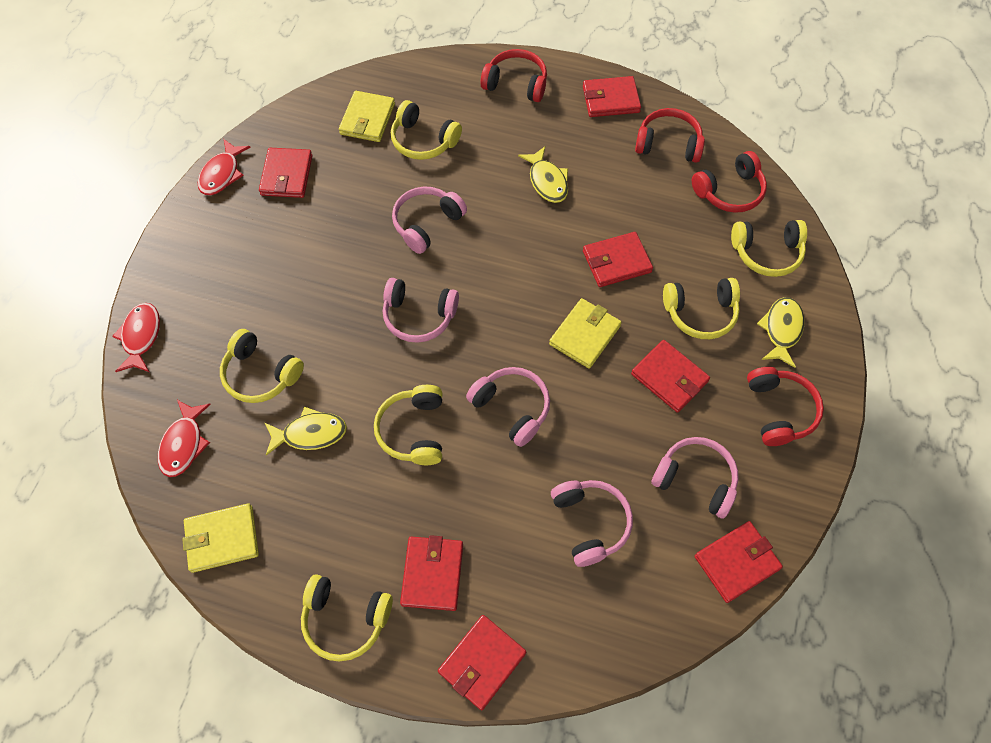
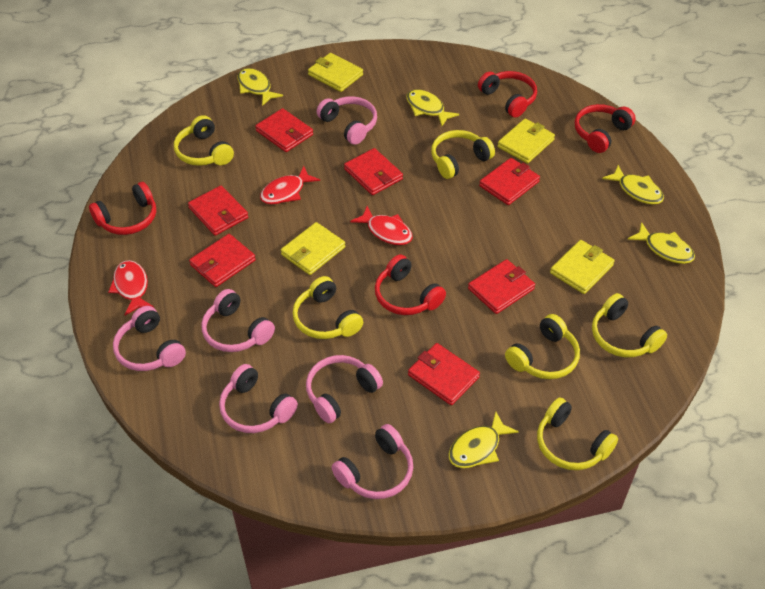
pink headphones: [383,278,459,343] [392,187,467,254] [466,367,550,447] [551,480,633,567] [651,437,739,519] = 5 -> [113,306,186,371] [202,289,275,352] [219,364,298,433] [306,355,383,423] [317,96,377,145] [331,424,413,499] = 6
yellow fish: [265,407,347,456] [518,146,568,203] [757,297,804,368] = 3 -> [237,68,283,106] [406,89,459,126] [449,412,519,468] [602,165,664,205] [627,222,695,264] = 5
yellow wallet: [182,503,259,573] [339,91,395,142] [549,298,622,369] = 3 -> [281,222,345,275] [308,53,363,92] [497,119,555,163] [550,240,615,294] = 4

